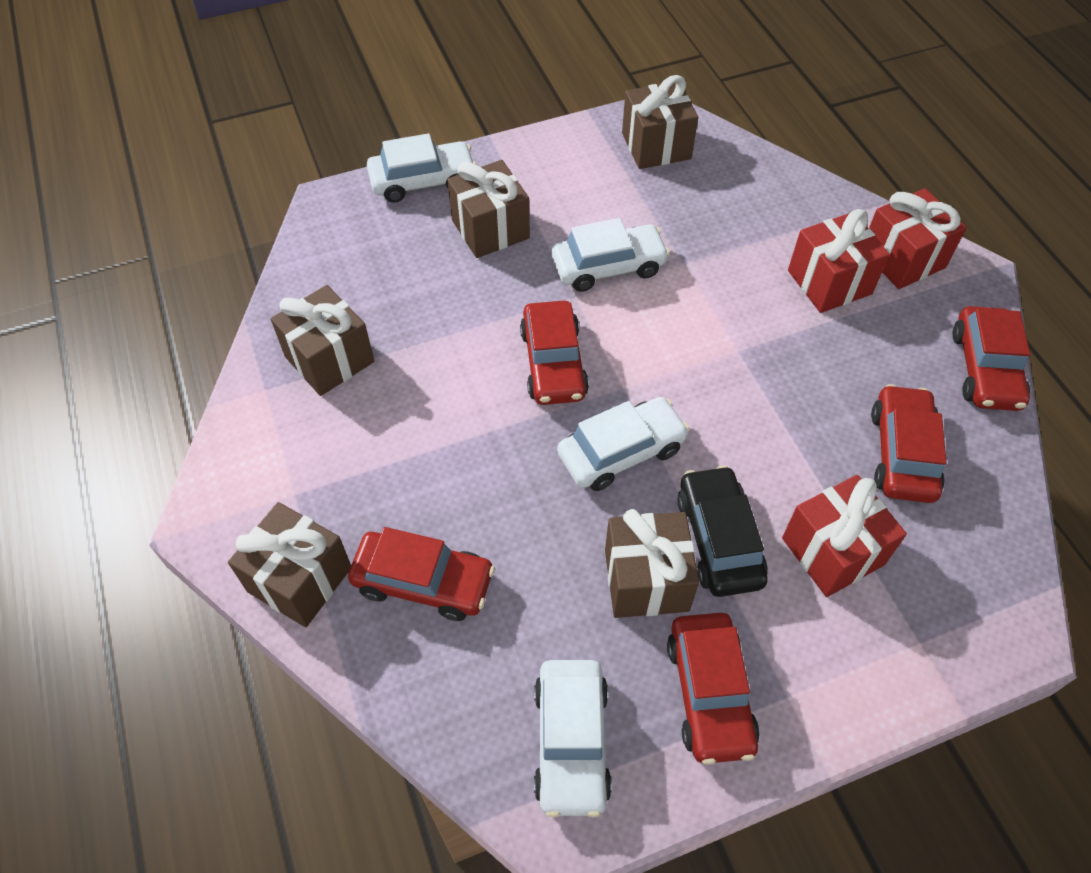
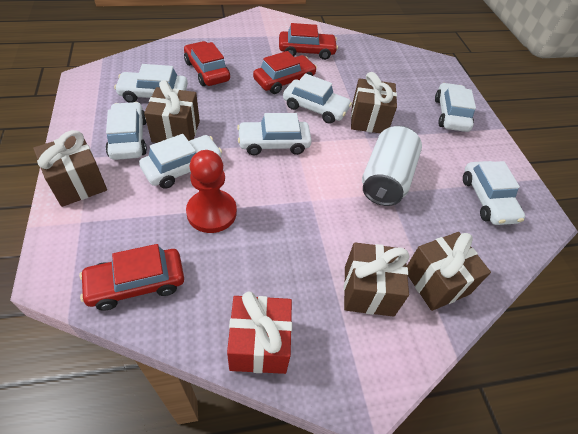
black car: [677,465,768,597] = 1 -> none = 0
red car: [348,527,495,621] [520,301,589,405] [667,613,760,765] [871,384,947,503] [952,306,1030,411] = 5 -> [79,244,184,311] [184,41,230,86] [253,51,317,94] [279,23,338,60] = 4
red gift: [782,475,907,597] [788,209,890,313] [869,188,967,289] = 3 -> [227,292,292,374] = 1
red pawn: none = 0 -> [186,150,237,233] = 1
white can: none = 0 -> [362,126,422,206] = 1
white car: [367,133,476,203] [534,660,612,817] [552,218,670,292] [557,397,689,491] = 4 -> [105,102,147,160] [114,64,188,103] [139,134,222,189] [237,113,312,155] [283,73,352,124] [435,83,476,132] [463,161,525,225] = 7

